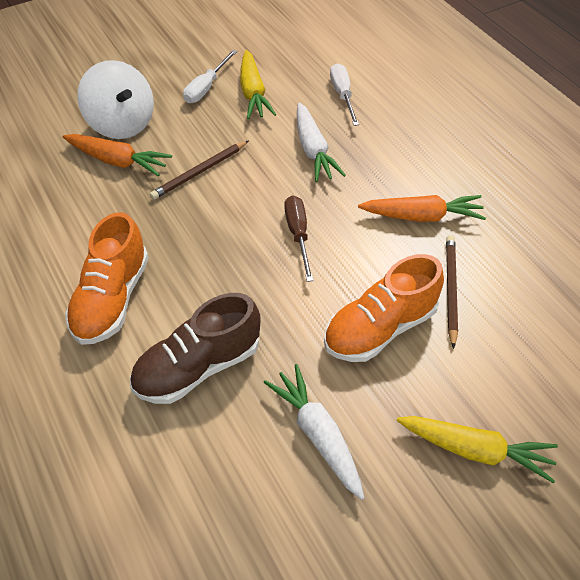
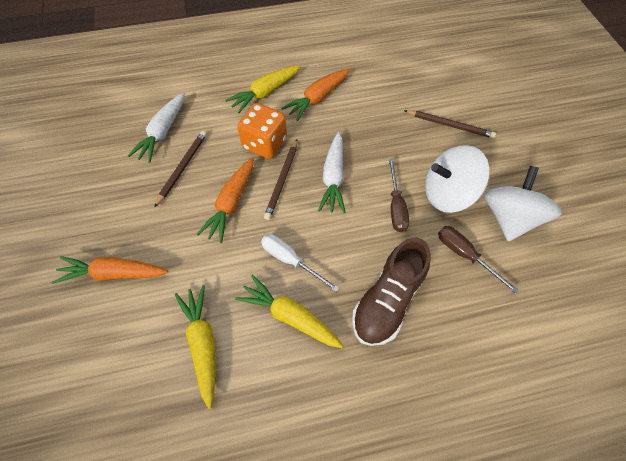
brown pencil: [150,141,248,200] [446,235,458,349] = 2 -> [154,131,207,208] [264,140,297,220] [404,110,496,138] = 3
brown screwdriver: [284,195,314,282] = 1 -> [389,159,410,232] [438,226,519,294] = 2
orange carrot: [62,134,172,177] [358,195,486,222] = 2 -> [52,256,168,284] [196,158,254,243] [281,69,350,121] = 3
orange dice: none = 0 -> [237,103,287,159] = 1
orange shoe: [65,212,149,345] [324,254,444,362] = 2 -> none = 0
white screwdriver: [183,50,237,103] [330,63,359,126] = 2 -> [261,234,339,292] = 1
white spinning top: [77,60,154,139] = 1 -> [425,145,490,213] [484,166,562,241] = 2
yellow carrot: [240,50,276,119] [397,416,558,483] = 2 -> [175,285,216,409] [225,65,301,113] [235,275,343,348] = 3

